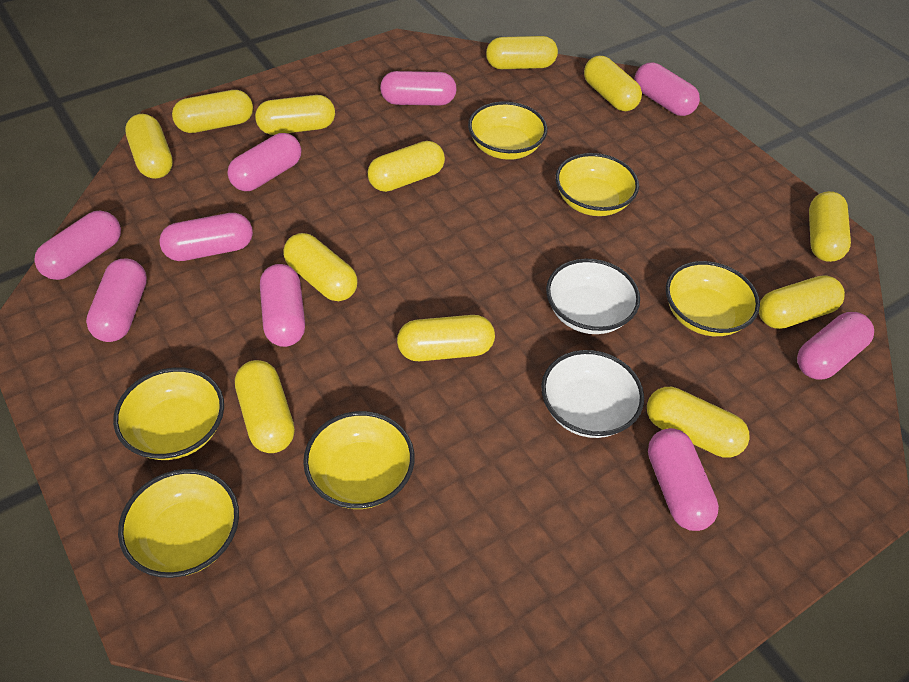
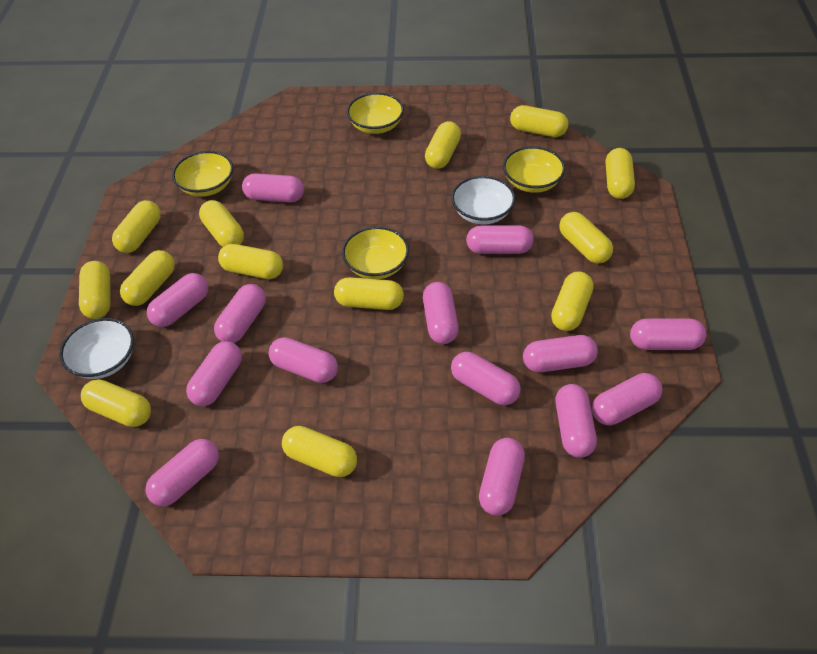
pink capsule: [34,211,121,280] [86,258,147,342] [159,213,253,261] [227,133,301,191] [260,264,305,347] [380,71,456,105] [635,62,700,116] [648,428,719,531] [797,312,874,380] = 9 -> [146,439,219,506] [147,273,208,327] [186,341,242,406] [214,284,266,343] [242,173,304,202] [269,337,338,383] [423,282,459,344] [451,352,521,405] [466,225,534,254] [479,438,525,516] [523,335,598,373] [556,384,597,458] [592,373,662,425] [630,318,707,350] = 14
yellow bowl: [113,367,224,460] [118,469,239,578] [303,411,415,509] [468,101,547,160] [556,153,639,216] [666,261,760,336] = 6 -> [172,151,234,197] [342,226,409,279] [347,92,404,134] [503,146,565,193] = 4
yellow capsule: [125,114,173,179] [172,90,253,133] [235,360,295,453] [255,95,335,135] [283,233,358,301] [368,141,445,192] [397,315,495,361] [486,36,558,69] [584,56,642,111] [647,387,750,458] [759,276,845,329] [809,191,851,262] = 12 -> [79,261,111,319] [81,379,151,427] [112,200,161,253] [120,250,175,306] [199,200,244,247] [218,244,283,279] [282,426,357,477] [334,277,404,310] [425,121,461,169] [510,105,568,137] [551,272,594,331] [559,212,613,264] [606,148,635,199] = 13

